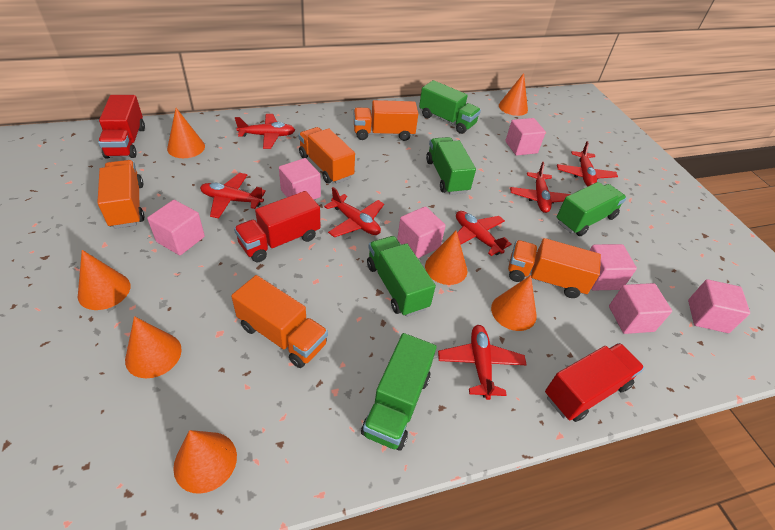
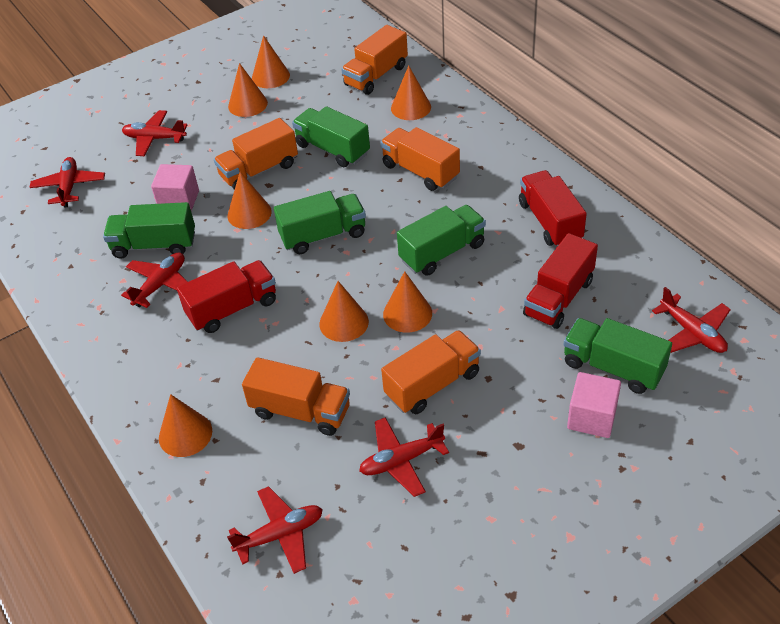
pink cube: [147,200,205,255] [279,158,321,199] [397,206,446,258] [505,118,546,156] [589,244,637,290] [609,283,672,334] [688,279,750,333] = 7 -> [151,164,199,211] [567,372,621,438] = 2
red plane: [200,173,266,218] [235,114,295,149] [324,187,384,237] [438,325,527,400] [456,211,511,256] [510,162,571,213] [557,141,618,186] = 7 -> [29,157,105,207] [121,252,188,308] [122,110,187,156] [227,486,323,574] [359,417,449,497] [652,287,731,353] = 6

